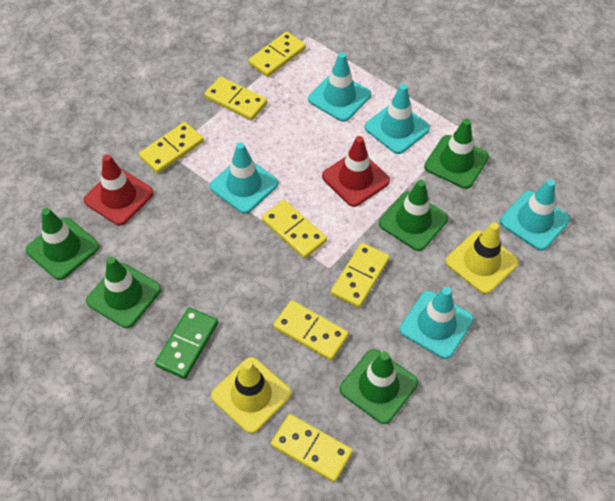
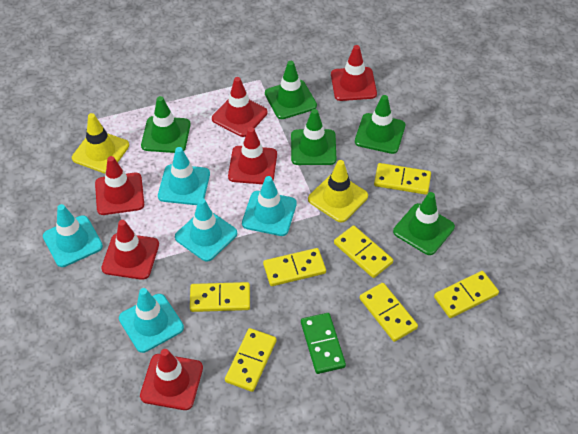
red traffic cone: [84,154,154,225] [322,136,390,207] = 2 -> [95,156,144,215] [101,220,159,280] [140,349,203,410] [212,77,268,137] [228,127,277,184] [331,45,377,101] = 6

